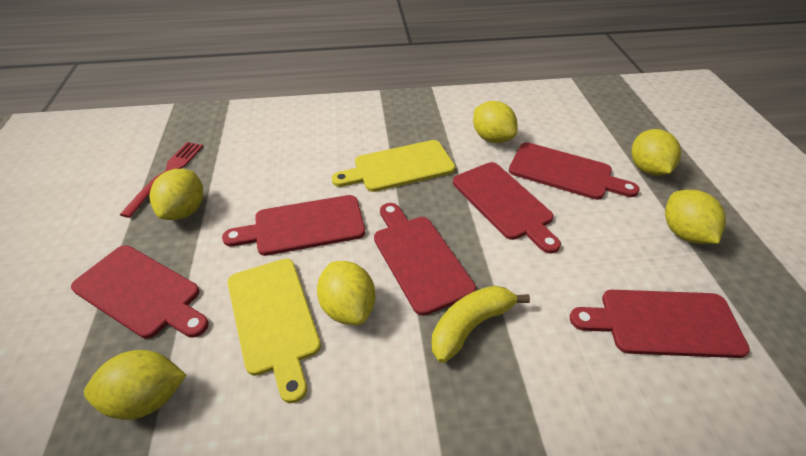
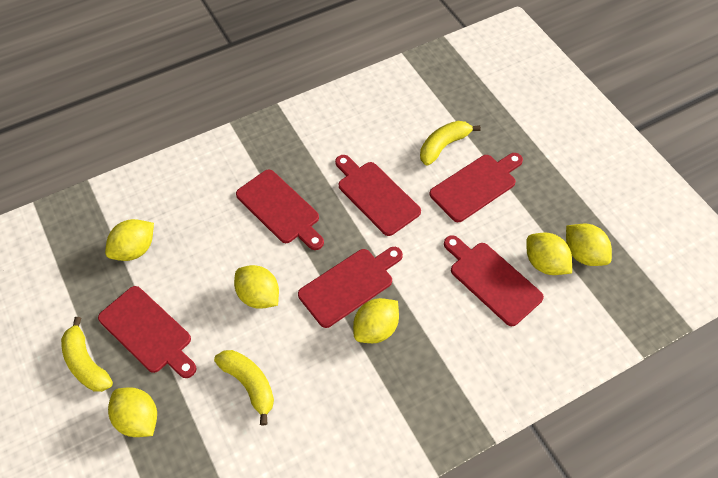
red fork: [120,142,204,218] = 1 -> none = 0
yellow banana: [432,286,530,363] = 1 -> [61,317,113,392] [214,350,274,425] [420,121,481,166] = 3
yellow cutting board: [228,259,321,403] [332,140,455,192] = 2 -> none = 0

